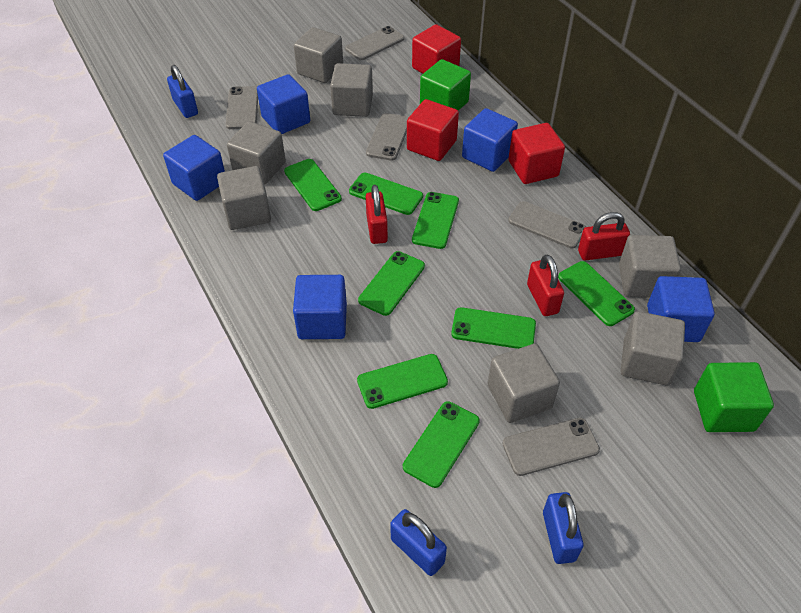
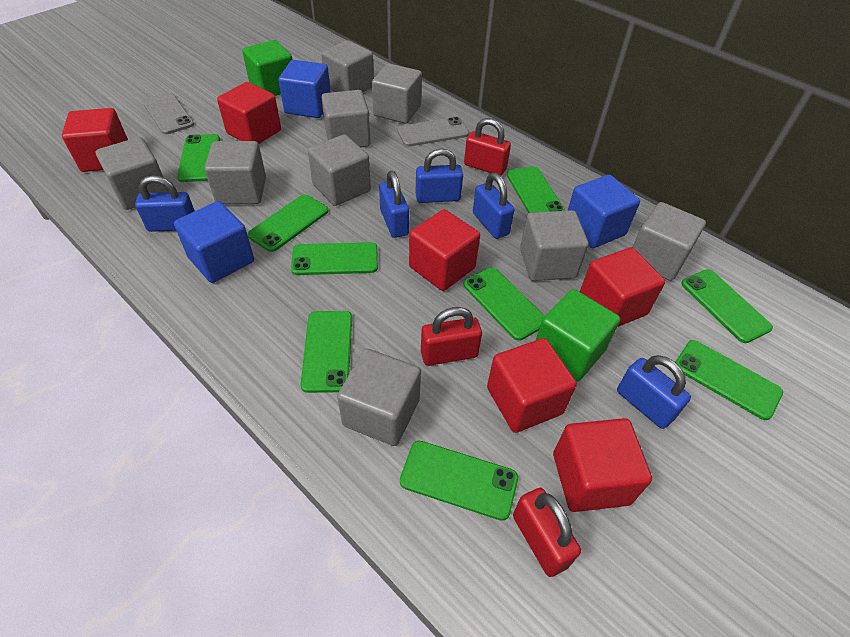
blue cube: [163,135,225,201] [257,74,310,134] [293,275,347,339] [462,108,518,172] [647,276,715,342] = 5 -> [174,201,254,283] [279,60,331,118] [567,175,640,248] = 3
blue padlock: [167,65,198,118] [390,509,447,576] [543,492,584,564] = 3 -> [135,175,195,232] [379,171,409,238] [416,149,463,203] [473,173,514,239] [617,355,691,429] = 5
green phone: [284,159,342,211] [349,173,423,215] [357,354,448,409] [358,251,425,316] [403,401,480,488] [412,192,459,249] [451,307,536,349] [558,261,635,326] = 8 -> [177,134,220,182] [247,194,328,252] [291,242,378,275] [301,311,352,393] [400,441,518,521] [464,267,545,341] [507,166,565,213] [676,340,783,420] [681,269,773,343] = 9
grey cube: [217,166,271,230] [227,121,286,184] [294,27,343,83] [330,63,373,117] [488,344,560,423] [619,235,681,298] [621,311,685,385] = 7 -> [96,137,169,210] [204,141,266,204] [308,134,371,206] [321,40,374,92] [321,90,371,148] [337,349,421,446] [372,63,422,124] [520,210,589,281] [632,202,706,281] = 9
grey phone: [226,86,258,129] [345,26,404,60] [366,113,409,161] [502,418,600,476] [508,201,586,249] = 5 -> [143,92,194,134] [397,117,469,147] = 2
red cube: [407,99,459,161] [412,24,461,74] [508,123,565,184] = 3 -> [62,108,128,172] [217,82,281,144] [409,209,480,291] [487,338,577,433] [553,418,652,512] [580,247,665,327] = 6

